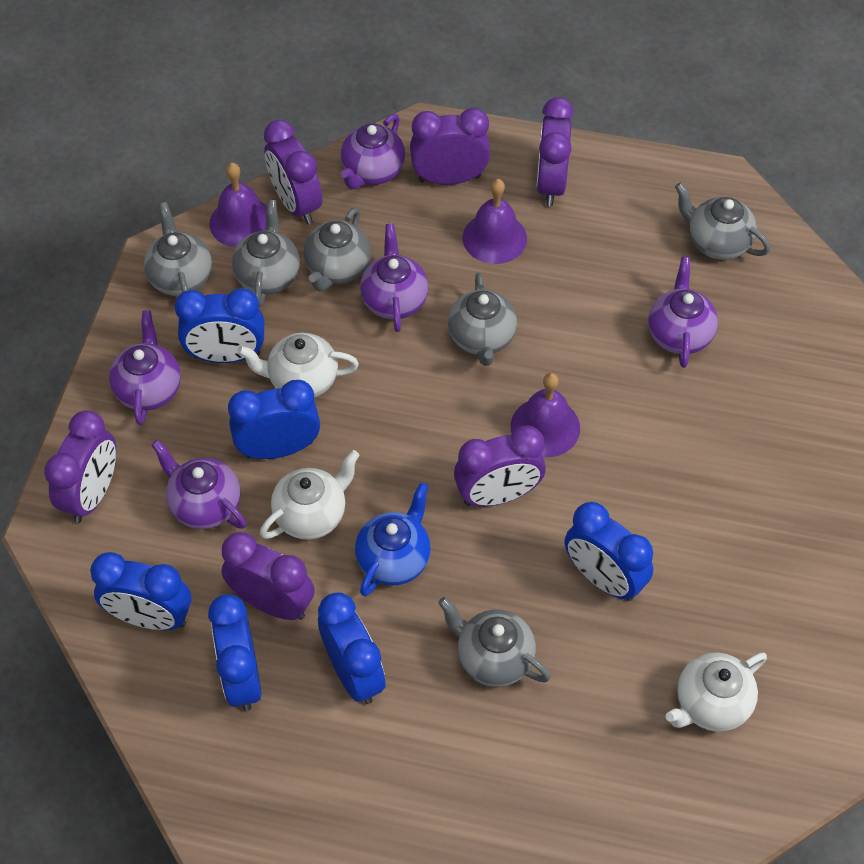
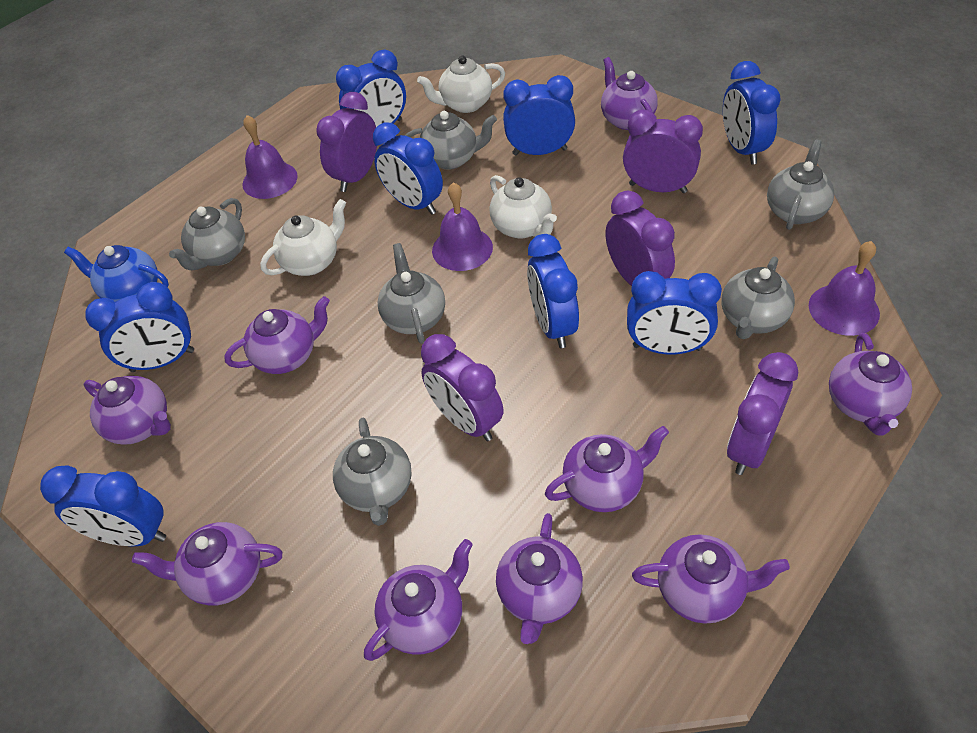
blue clock: [90,552,192,630] [174,288,264,363] [208,594,262,711] [228,380,320,459] [318,592,386,704] [565,502,653,601] = 6 -> [40,466,166,546] [86,282,194,372] [336,50,406,127] [373,122,443,215] [503,75,575,155] [527,234,579,348] [627,271,722,354] [723,61,781,165] = 8
purple clock: [44,410,116,523] [221,532,315,620] [264,120,322,224] [410,108,490,185] [454,426,546,506] [536,97,574,206] = 6 -> [316,92,377,192] [421,334,504,441] [606,190,675,286] [623,109,703,193] [727,352,798,475] = 5
purple teapot: [109,311,181,425] [152,440,246,529] [341,114,405,189] [360,224,428,332] [648,257,718,368] = 5 -> [84,376,171,445] [132,522,282,606] [224,296,330,374] [364,539,473,661] [496,513,583,644] [545,426,669,512] [601,57,658,130] [632,534,790,624] [829,333,912,435] = 9

